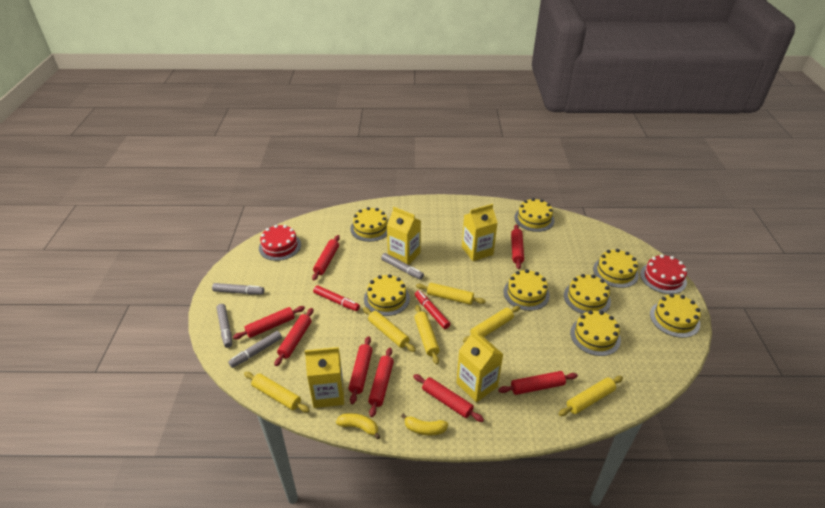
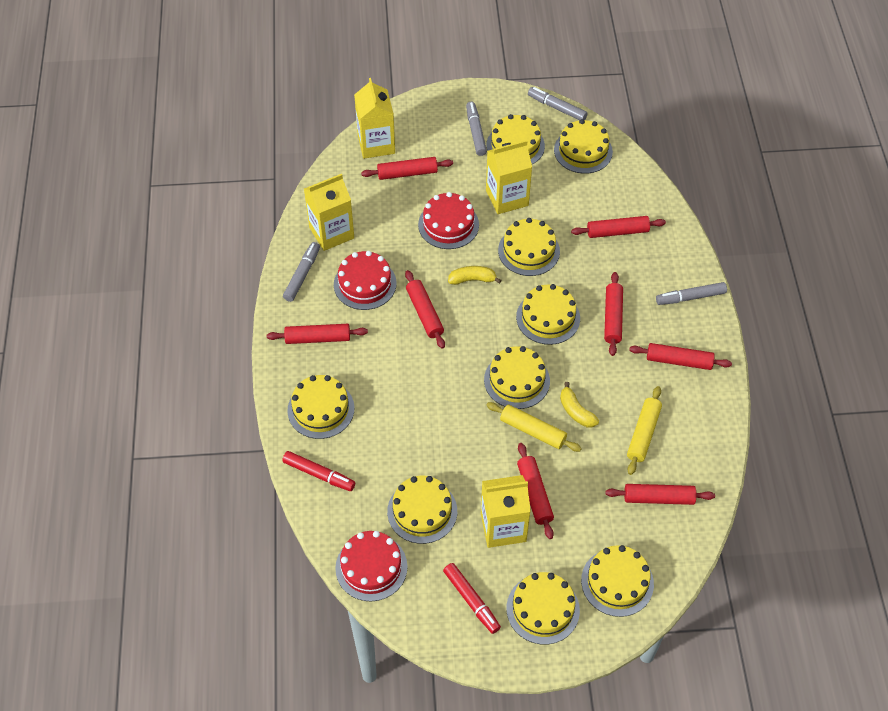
red cake: [259,225,301,261] [640,254,687,294] = 2 -> [334,251,397,310] [335,531,408,601] [418,192,479,249] = 3
yellow cake: [350,207,388,242] [364,274,410,316] [503,269,550,311] [514,198,554,232] [564,274,611,314] [570,310,621,356] [593,249,639,288] [650,294,701,338] = 8 -> [287,375,355,439] [387,476,457,544] [484,346,550,409] [486,114,545,164] [498,218,560,276] [506,572,580,645] [516,284,580,345] [554,119,613,174] [581,545,654,617] = 9
yellow rolling pin: [244,372,310,413] [363,307,416,352] [414,305,440,364] [416,283,486,305] [463,306,520,343] [559,376,623,416] = 6 -> [486,402,582,452] [627,386,662,475] = 2

